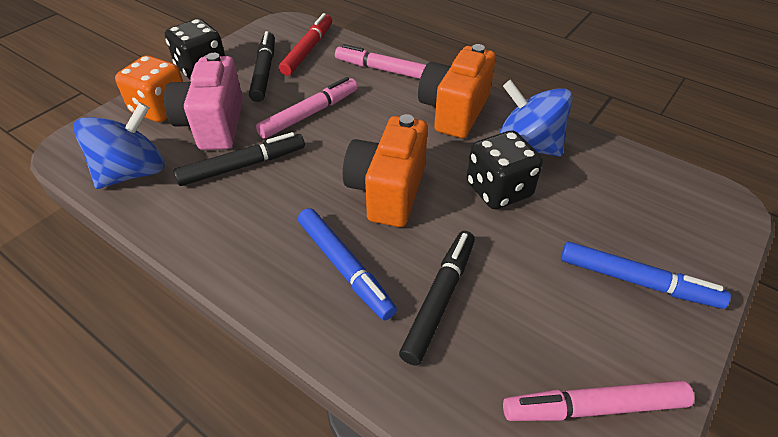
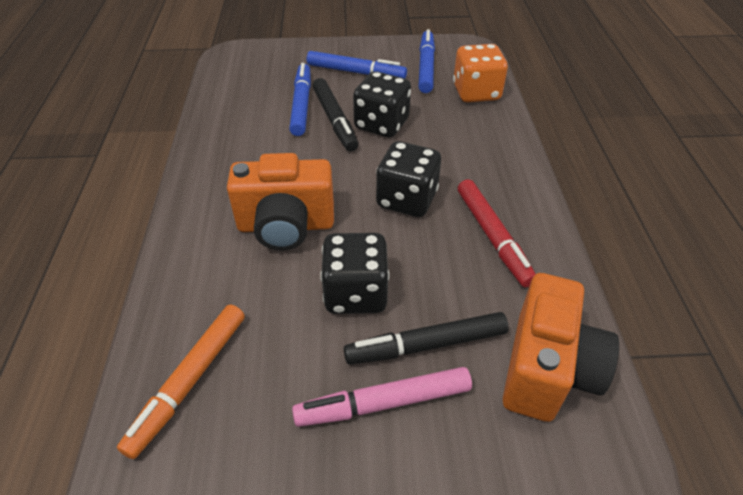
black dice: [165,19,225,79] [467,131,543,209] = 2 -> [320,233,389,314] [353,71,411,137] [376,141,441,217] = 3
black marker: [174,132,305,186] [249,31,275,102] [399,231,475,366] = 3 -> [313,78,358,151] [344,312,509,365] = 2
blue marker: [298,208,397,320] [561,242,731,309] = 2 -> [289,63,311,136] [307,51,407,78] [419,29,435,93] = 3
blue spinning top: [73,102,165,189] [499,80,573,157] = 2 -> none = 0
orange marker: none = 0 -> [117,305,245,459] = 1
pink camera: [164,53,243,150] = 1 -> none = 0
pink marker: [256,77,358,139] [335,44,426,79] [503,380,694,421] = 3 -> [292,367,472,427] = 1

